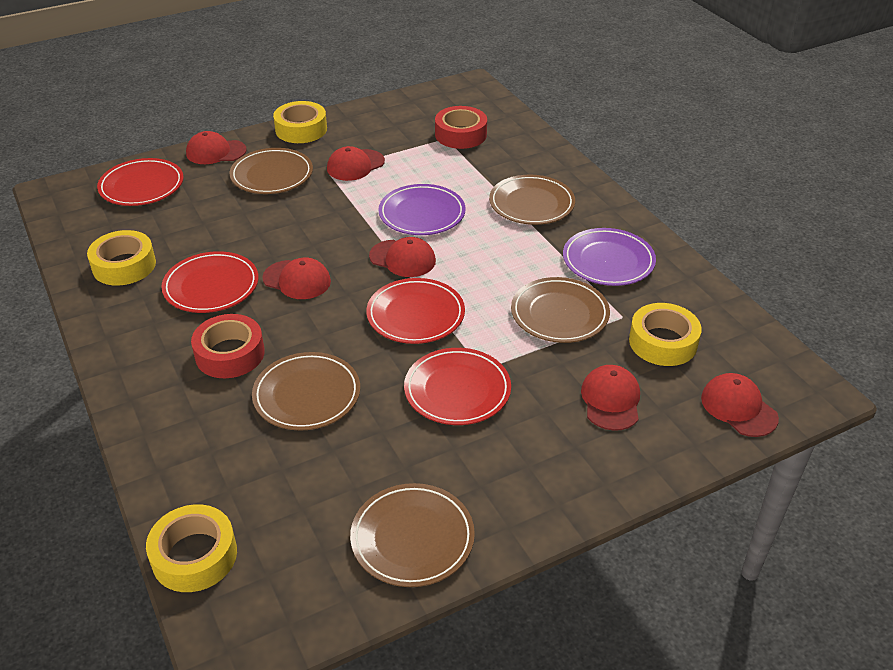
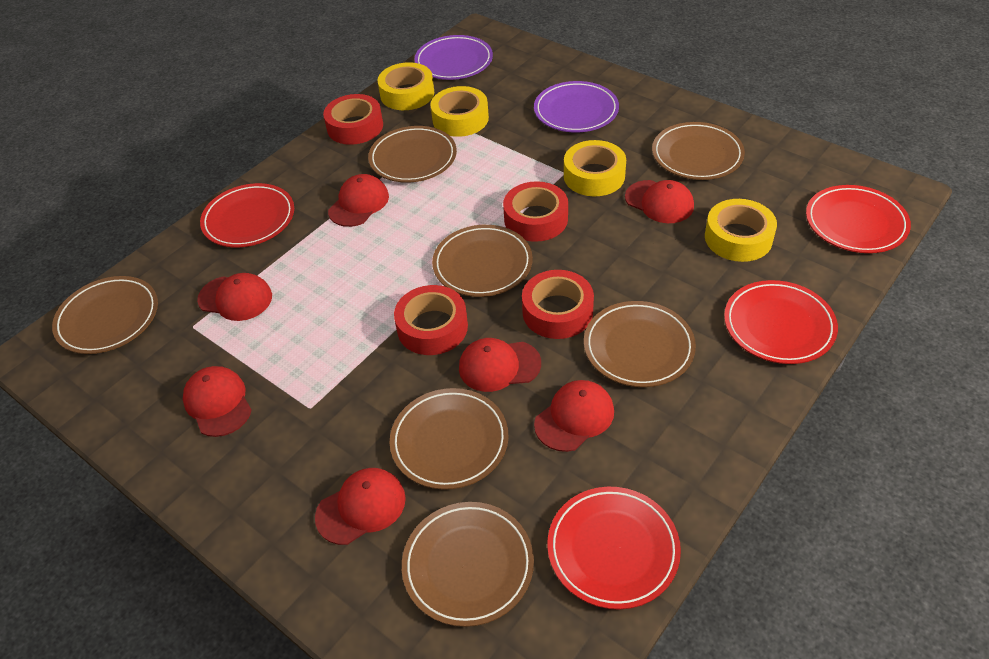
brown plate: [230,148,313,194] [252,352,360,431] [350,483,475,587] [489,175,575,225] [511,277,610,343] = 5 -> [52,276,158,354] [368,126,457,183] [390,388,508,490] [402,502,534,627] [432,225,533,297] [584,301,696,387] [652,122,745,180] = 7
red cap: [186,131,247,164] [262,258,331,299] [327,146,385,181] [369,237,436,277] [581,365,640,431] [701,373,779,437] = 6 -> [183,366,252,437] [197,273,272,321] [315,468,406,545] [328,174,389,227] [459,338,541,392] [534,380,614,452] [625,180,694,223] = 7
red tape: [191,314,265,378] [435,106,487,149] = 2 -> [323,94,383,145] [394,285,468,355] [503,181,568,242] [522,270,594,339] = 4

